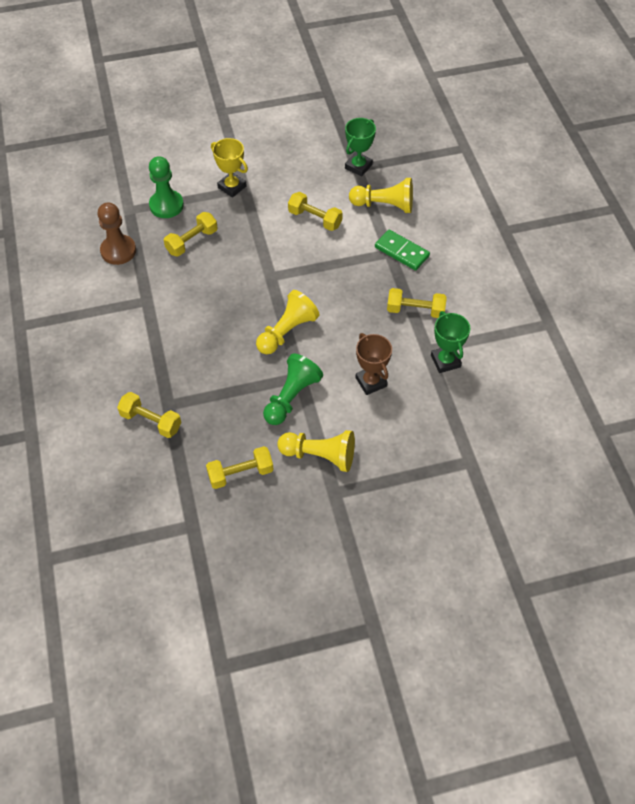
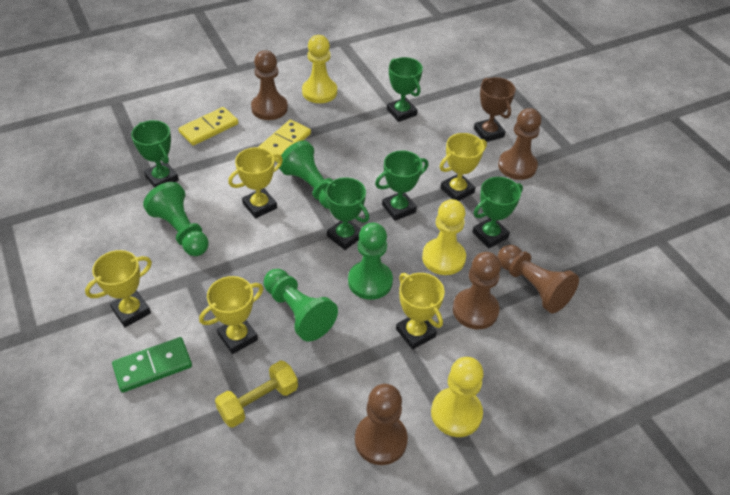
brown pawn: [97,202,136,265] = 1 -> [251,50,288,120] [355,384,408,465] [453,252,501,329] [497,245,579,313] [498,108,541,180] = 5
green pawn: [149,156,184,218] [263,354,323,425] = 2 -> [143,182,209,256] [264,269,338,341] [278,140,333,209] [348,222,393,300] = 4
green trophy: [345,118,376,176] [431,311,470,373] = 2 -> [131,120,179,188] [323,177,369,250] [375,150,428,221] [387,57,423,122] [473,177,523,248] = 5
yellow domino: none = 0 -> [178,107,238,146] [258,120,311,163] = 2
yellow dumbbell: [117,392,181,438] [164,212,218,257] [206,446,274,489] [288,192,343,231] [387,288,446,318] = 5 -> [215,360,298,427] = 1
yellow trophy: [211,138,248,197] = 1 -> [85,250,152,327] [199,276,264,354] [228,147,283,219] [396,273,445,350] [440,133,487,201] = 5

